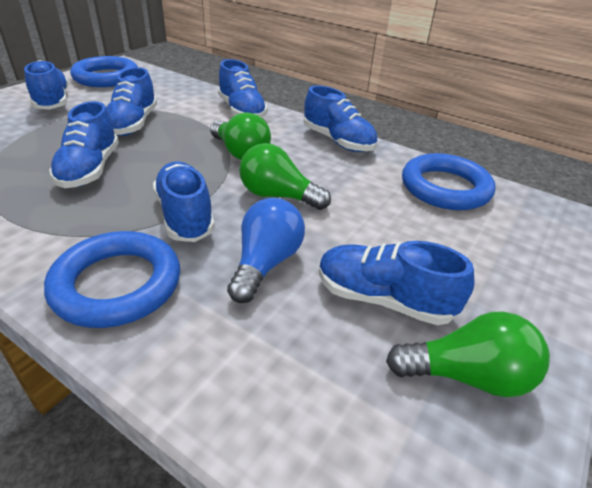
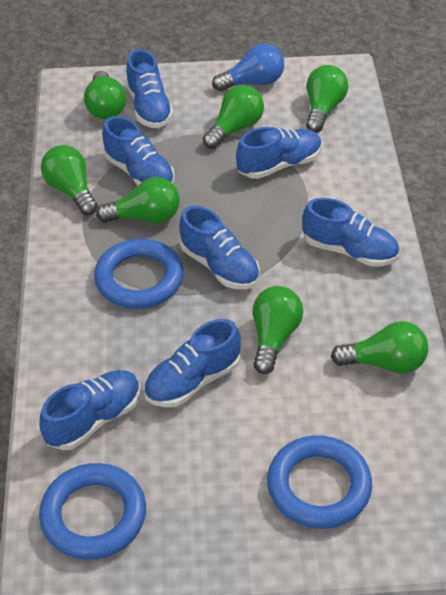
green light bulb: [210,112,271,160] [239,143,331,210] [386,311,550,397] = 3 -> [41,145,98,215] [84,70,126,119] [96,177,180,223] [203,85,264,149] [253,286,303,374] [306,65,348,133] [331,321,428,374] = 7

